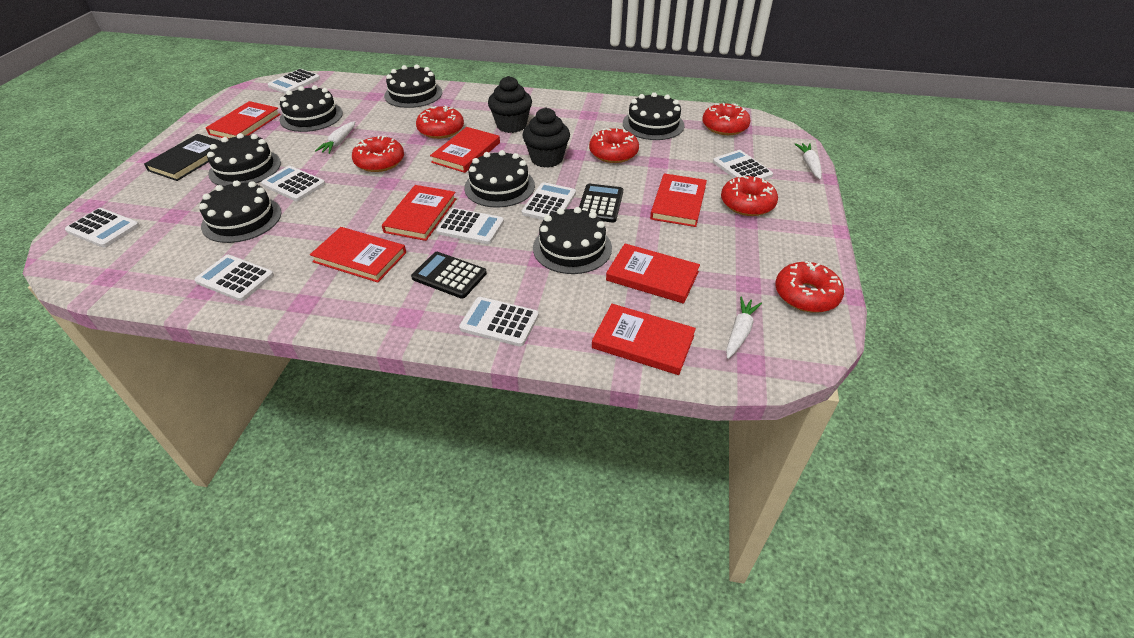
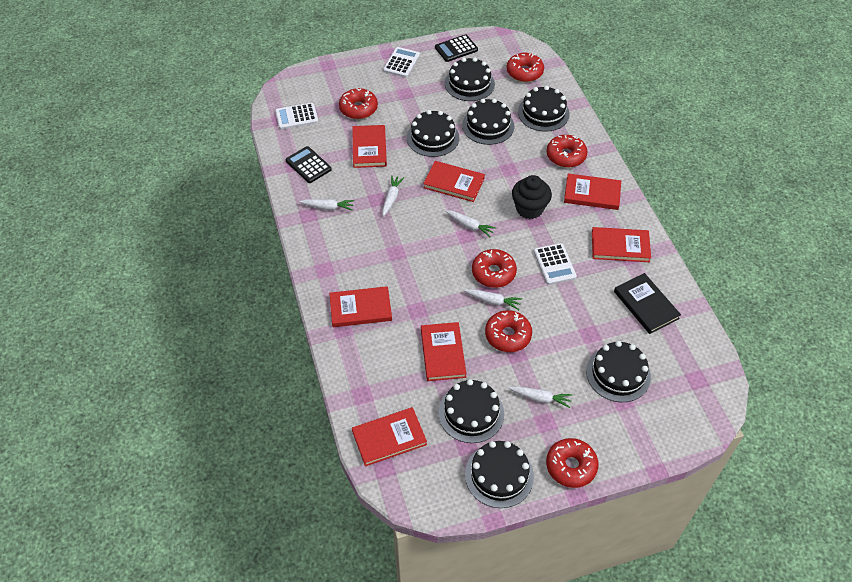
black cupcake: [488,76,532,133] [522,108,570,168] = 2 -> [512,175,552,219] = 1
white calculator: [65,208,140,248] [194,255,274,301] [261,166,325,201] [268,69,320,94] [436,208,504,244] [459,297,539,347] [522,182,576,220] [713,150,773,180] = 8 -> [275,103,318,130] [383,47,420,78] [534,243,577,285] = 3
white carrot: [315,121,355,154] [726,297,762,359] [795,143,821,179] = 3 -> [300,199,354,211] [382,175,404,216] [445,210,496,237] [464,289,522,310] [509,386,572,408] = 5

